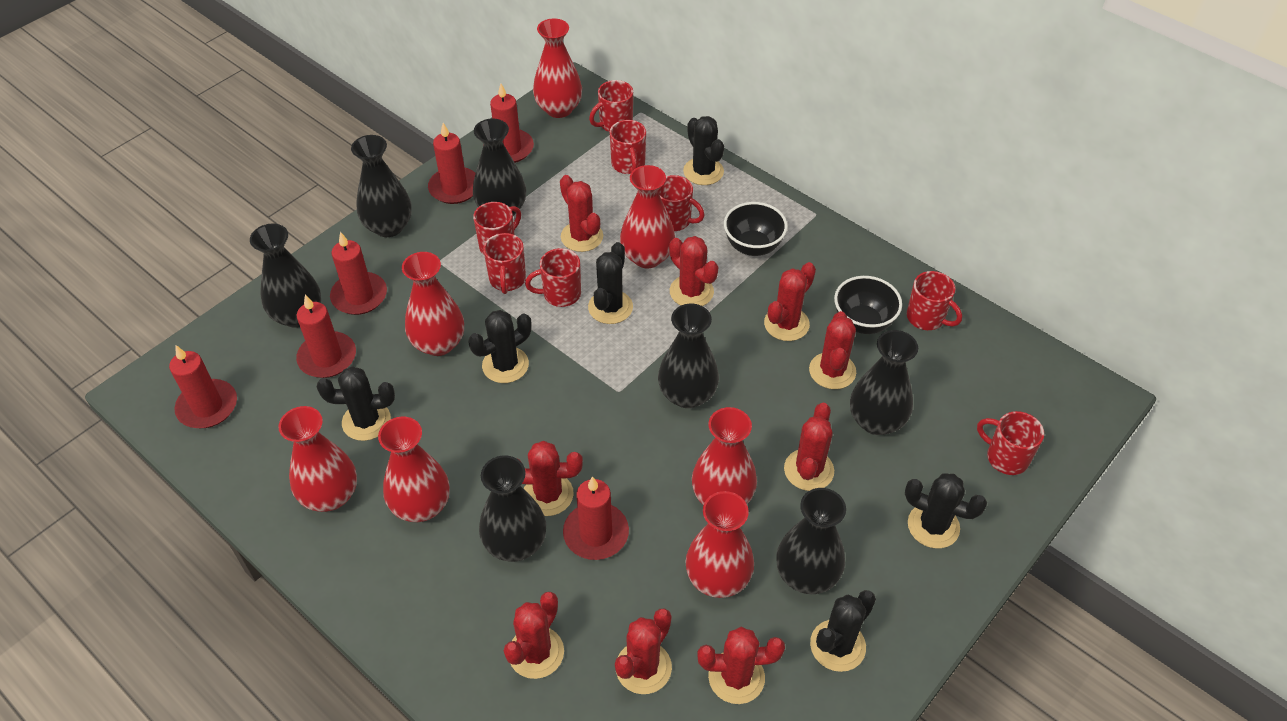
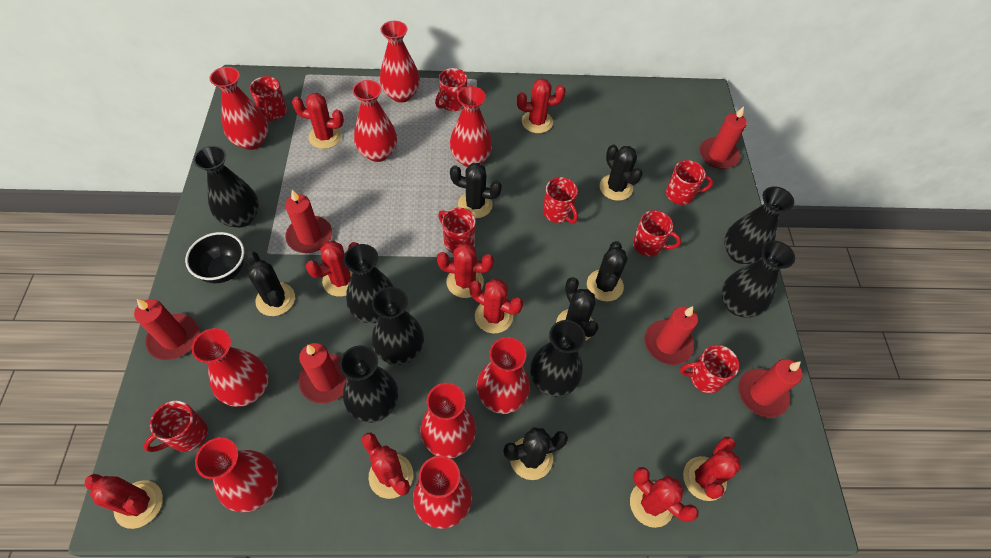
black bowl: [724,202,788,256] [834,276,902,334] = 2 -> [185,232,244,283] = 1
red vase: [278,406,357,512] [378,416,450,522] [402,252,464,356] [533,18,582,118] [620,165,675,268] [685,491,754,598] [692,407,757,505] = 7 -> [191,328,269,407] [195,437,278,512] [210,67,268,150] [352,80,397,162] [380,21,420,103] [413,456,472,529] [420,383,476,458] [450,86,492,167] [476,337,530,414] = 9

